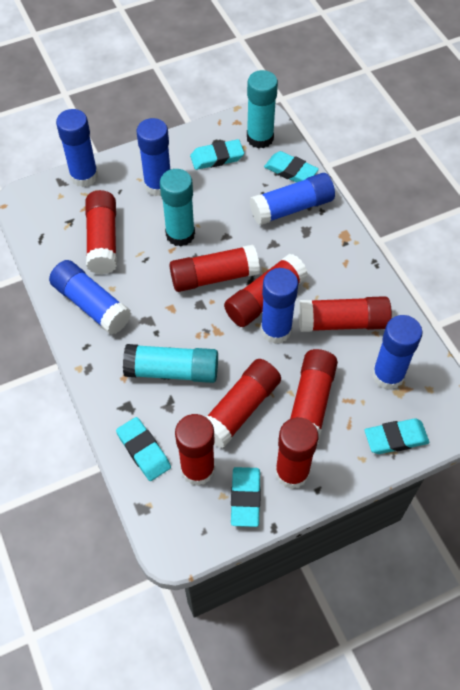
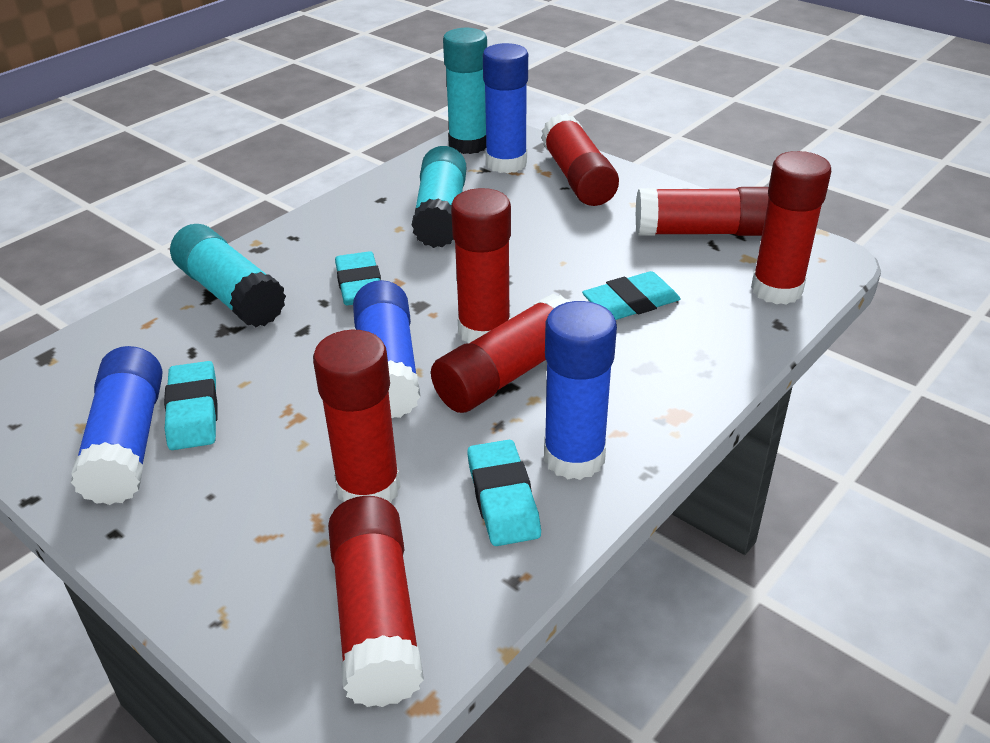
blue glue stick: [49,260,131,335] [56,109,98,187] [137,118,170,196] [250,173,335,225] [261,268,298,344] [372,315,422,390] = 6 -> [71,346,163,505] [353,280,421,418] [483,43,528,173] [544,301,617,480] = 4
red glue stick: [85,190,117,275] [169,244,260,292] [175,414,215,486] [206,359,281,448] [224,253,308,327] [275,417,318,489] [290,349,338,444] [299,296,392,332] = 8 -> [313,330,401,503] [328,496,424,707] [431,294,570,413] [451,188,511,343] [541,114,619,206] [636,187,769,236] [751,151,831,305] = 7
turquoise eraser: [116,417,171,481] [190,139,244,170] [231,467,261,527] [264,151,319,183] [364,419,429,454] = 5 -> [164,361,218,450] [335,251,381,305] [467,440,541,546] [582,271,681,320] = 4

